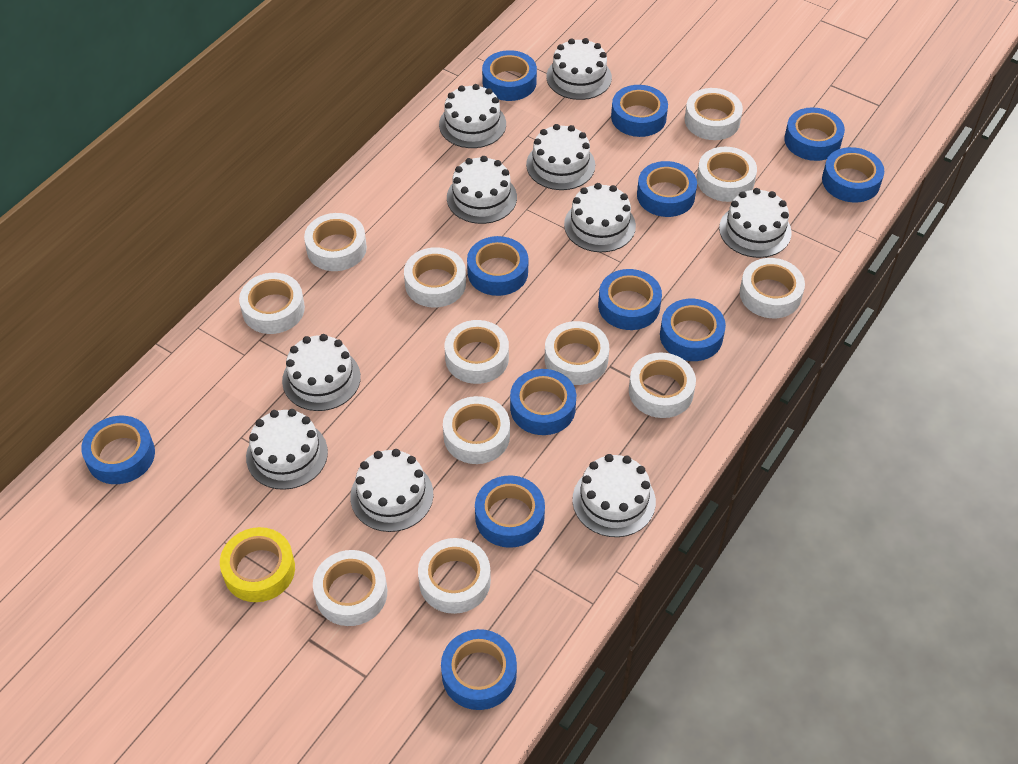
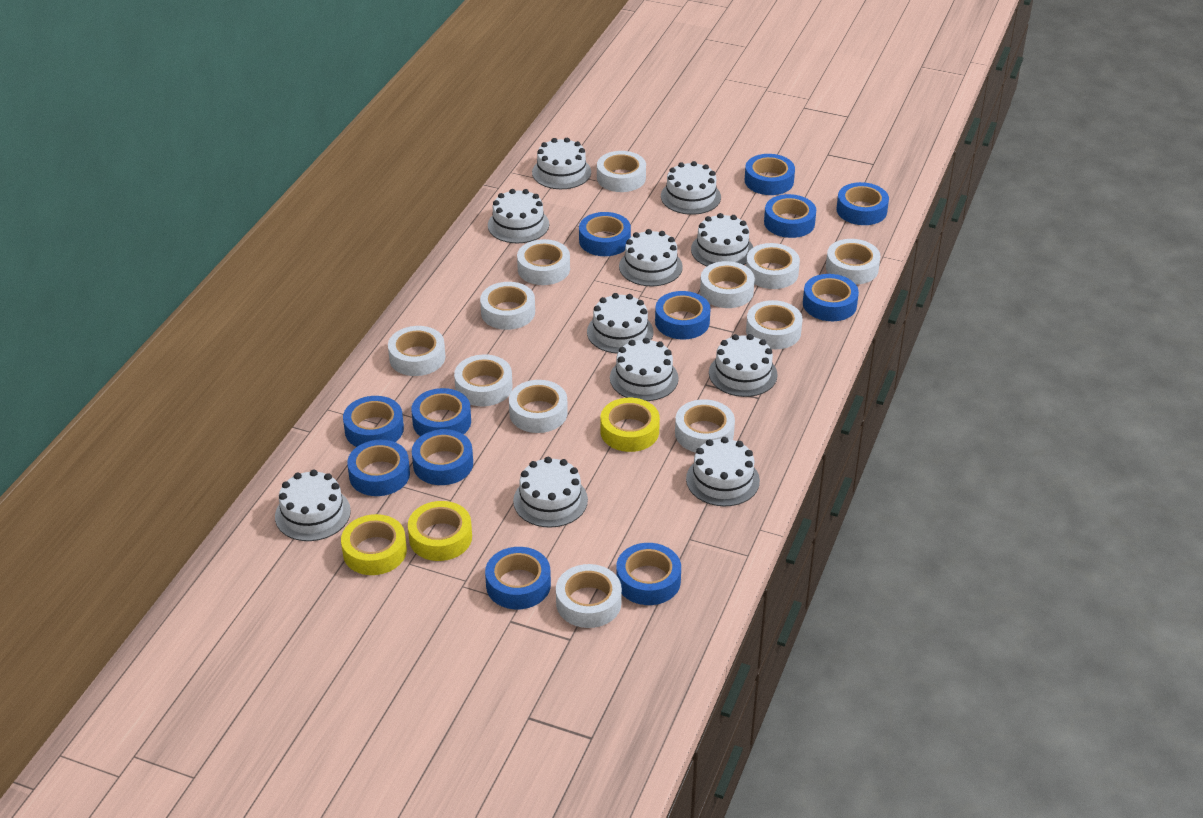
white cake: [246,409,328,490] [282,334,361,411] [350,449,433,532] [439,84,506,148] [447,156,517,224] [526,124,595,190] [547,38,612,100] [564,183,636,252] [572,454,656,537] [719,188,792,258] = 10 -> [275,470,351,541] [488,189,549,243] [513,457,588,528] [532,138,591,189] [587,293,654,354] [610,338,679,401] [619,229,683,286] [661,161,721,215] [686,437,760,506] [691,213,753,266] [709,334,778,397] = 11
yellow tape: [220,527,295,602] = 1 -> [341,514,407,575] [408,501,472,561] [600,398,660,452] = 3

